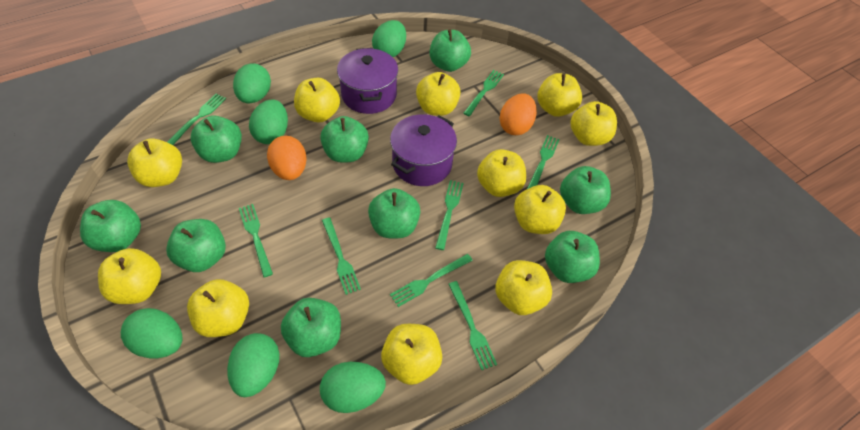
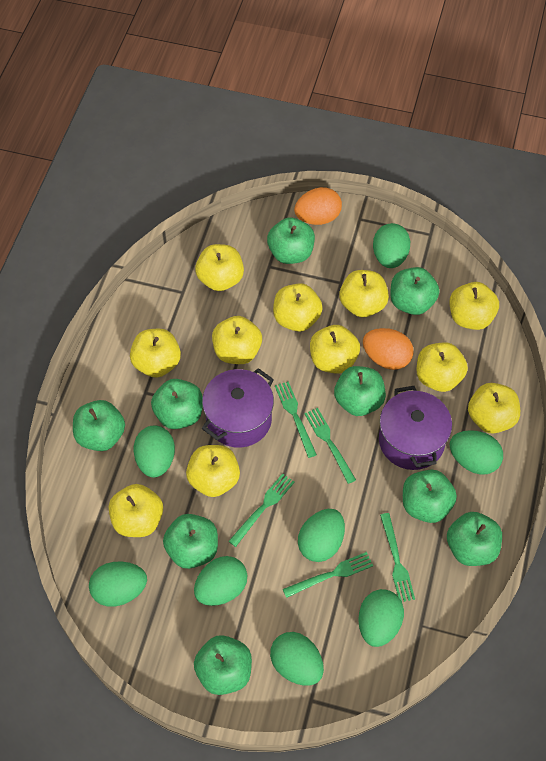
green egg: [121,308,183,358] [227,333,280,397] [233,63,271,103] [249,99,288,144] [320,362,386,413] [372,20,406,57] = 6 -> [89,561,147,607] [133,426,175,477] [194,556,248,606] [270,632,324,686] [298,509,345,562] [358,589,404,647] [373,223,410,268] [450,430,503,475] = 8
green fork: [167,94,226,145] [239,204,273,277] [322,217,361,295] [390,254,473,307] [435,180,464,250] [448,281,497,370] [463,70,504,116] [527,135,560,189] = 8 -> [228,473,295,547] [275,382,317,458] [283,552,373,598] [304,408,356,484] [380,513,415,602] = 5

